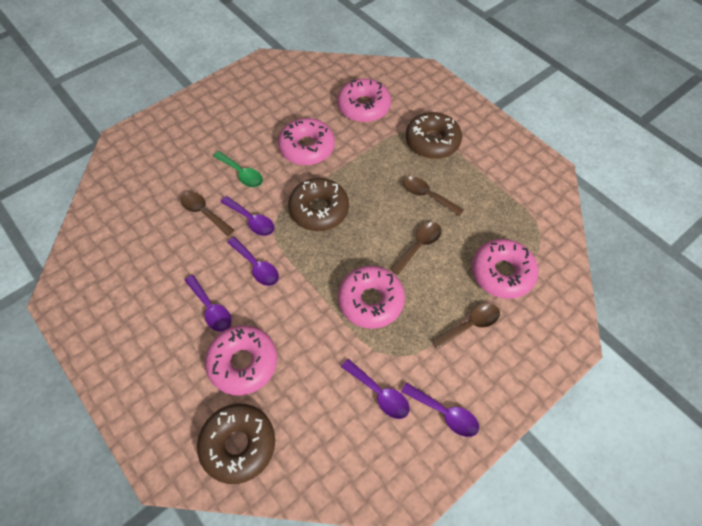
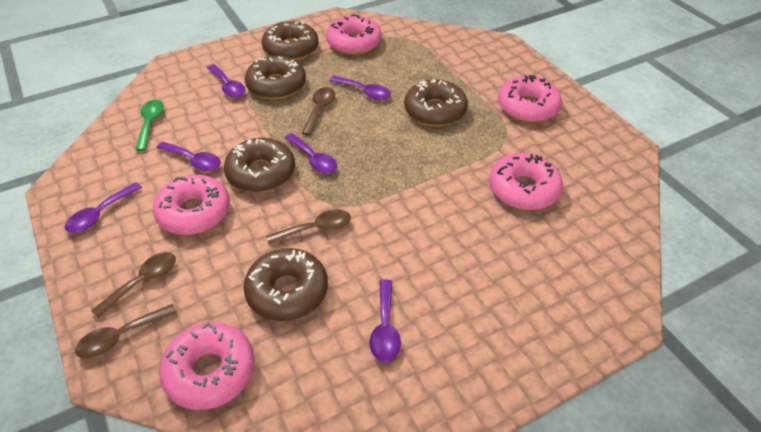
brown donut: [197,404,275,484] [288,178,349,231] [406,112,462,159] = 3 -> [224,138,295,192] [243,248,328,321] [245,55,306,99] [262,21,318,60] [404,79,468,126] = 5
purple spoon: [184,275,231,332] [220,196,275,236] [227,237,279,286] [341,359,410,419] [401,383,479,437] = 5 -> [65,182,142,232] [156,142,221,171] [207,64,245,98] [284,133,337,174] [329,76,391,100] [370,280,401,362] = 6

